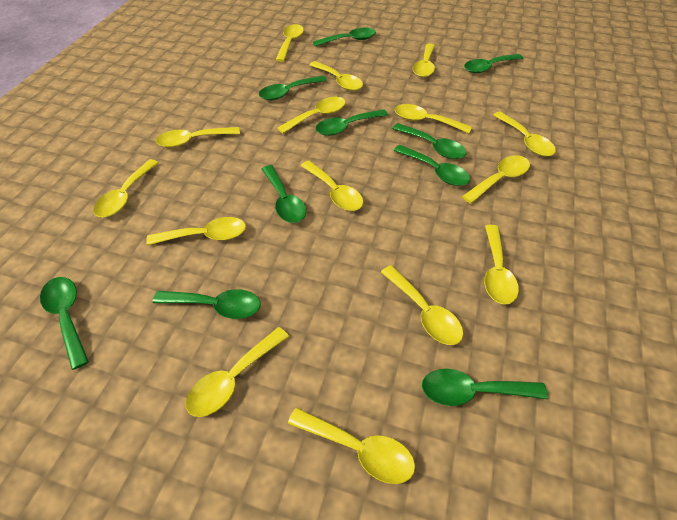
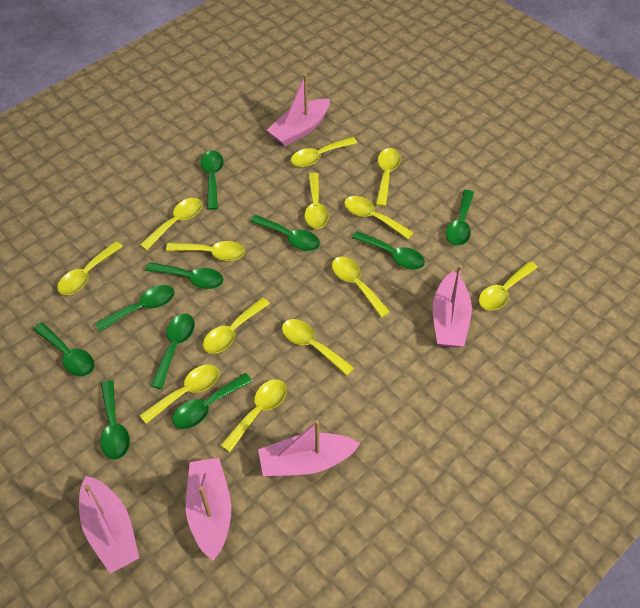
pink boat: none = 0 -> [79,476,139,574] [186,458,231,561] [258,420,361,477] [267,74,330,146] [433,265,472,348] = 5
yellow spoon: [93,159,159,217] [146,217,246,245] [156,127,240,148] [186,327,289,417] [275,24,304,62] [277,97,346,134] [288,408,415,484] [301,161,363,211] [309,61,363,91] [381,265,463,345] [395,104,472,133] [413,43,435,77] [462,155,530,204] [484,225,519,305] [493,112,556,156] = 15 -> [57,241,123,295] [140,198,202,250] [140,365,219,424] [166,241,245,261] [203,297,270,354] [221,379,287,452] [282,319,354,376] [291,137,357,167] [304,173,329,229] [332,257,390,318] [344,196,414,239] [376,148,401,207] [479,261,538,311] = 13

